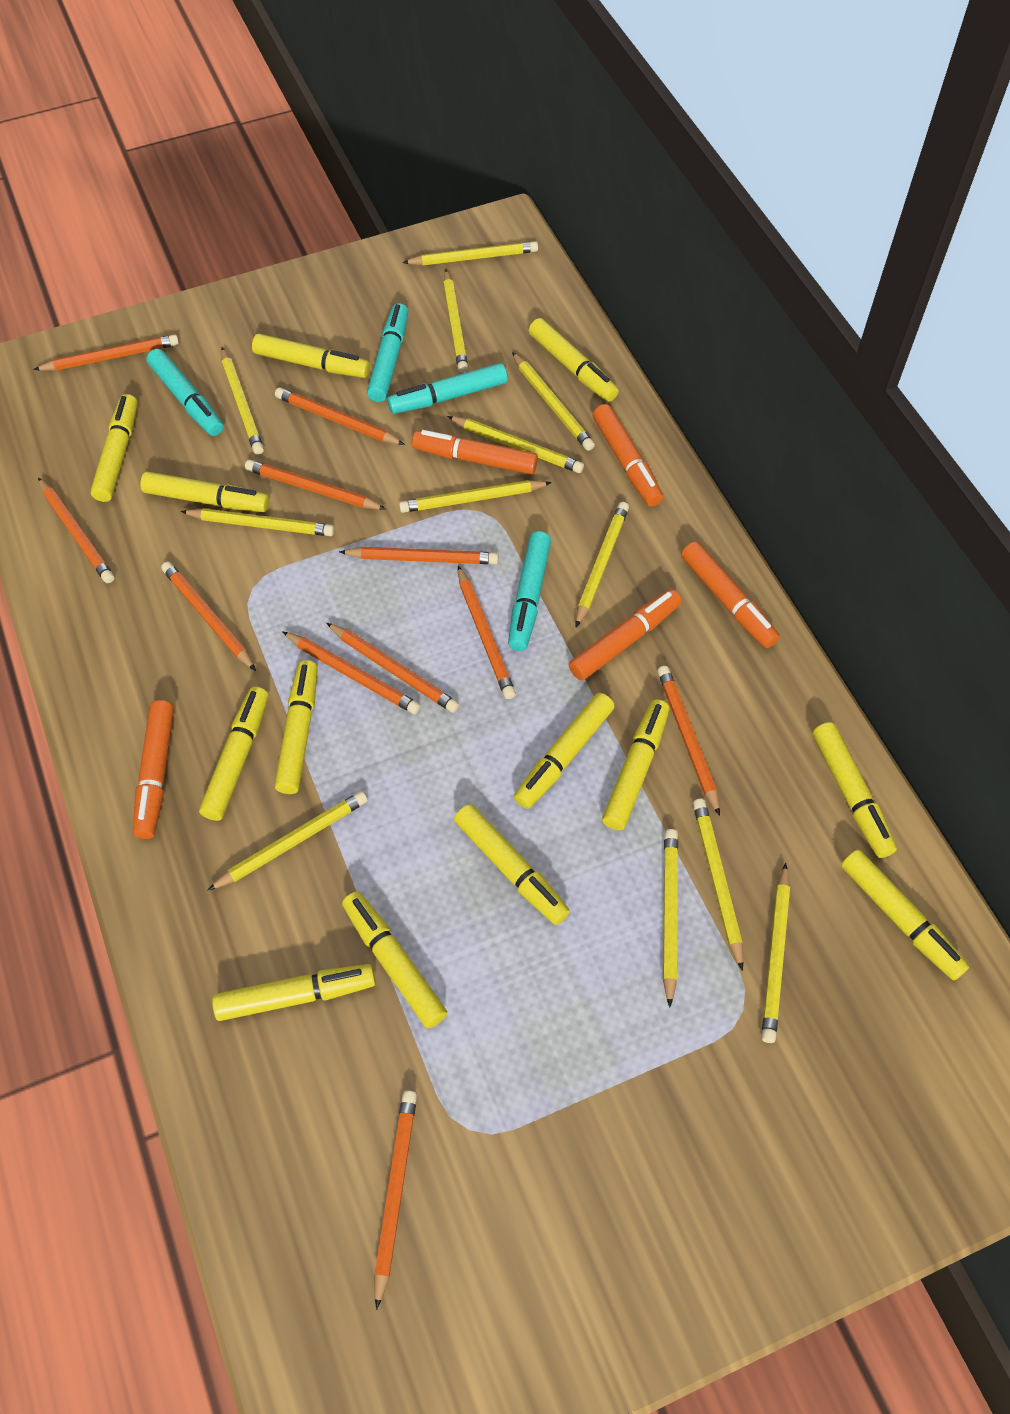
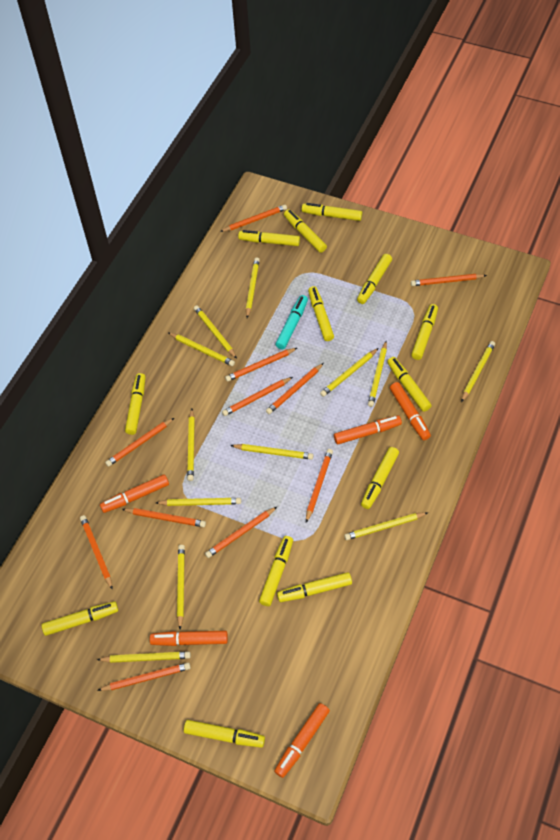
turquoise marker: [147,349,223,436] [367,303,408,402] [387,363,508,414] [508,531,551,651] = 4 -> [275,295,308,349] = 1

